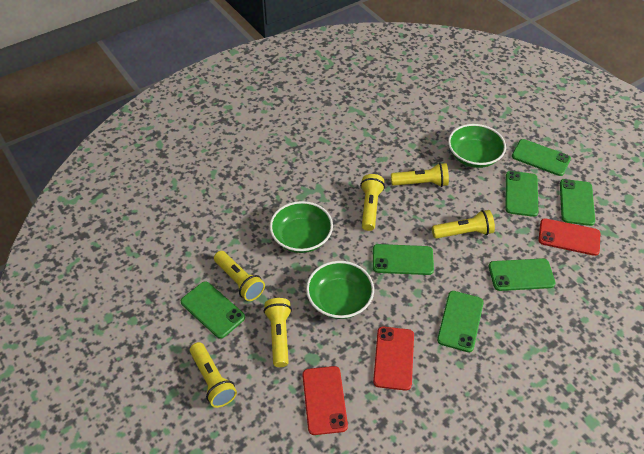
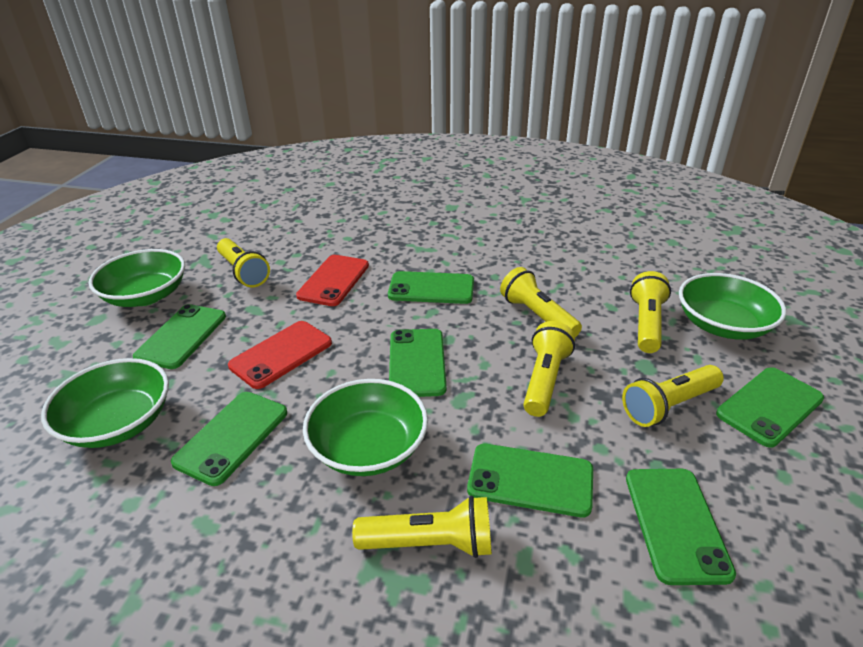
green bowl: [270,201,333,253] [306,261,374,319] [448,124,506,168] = 3 -> [41,358,169,448] [88,249,185,307] [303,379,428,476] [679,273,786,340] = 4
red phone: [302,366,348,435] [373,327,414,391] [538,218,600,256] = 3 -> [228,321,332,389] [296,255,369,306] = 2

